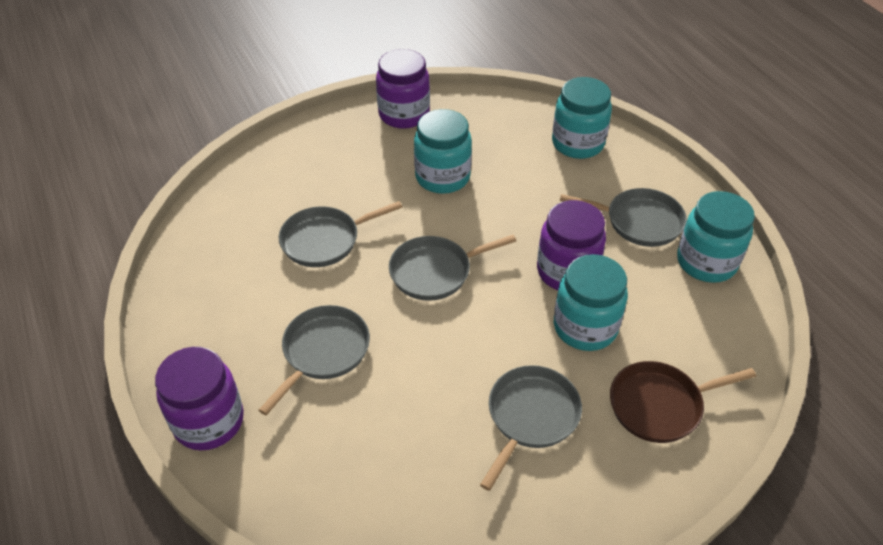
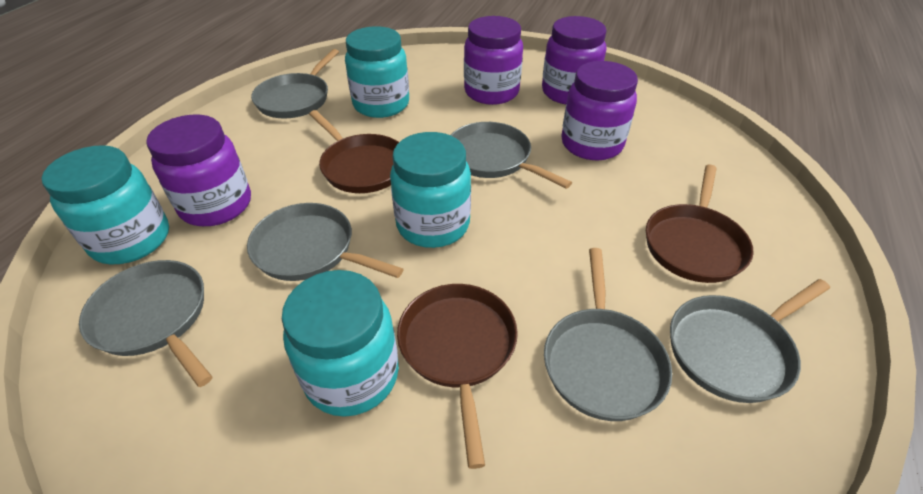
brown pan: [610,361,756,443] = 1 -> [309,110,399,193] [397,284,518,469] [646,165,754,283] = 3
grey pan: [258,305,370,415] [279,201,403,267] [389,235,516,301] [480,365,582,491] [560,188,687,247] = 5 -> [79,260,212,387] [247,203,404,281] [251,49,339,118] [451,122,572,189] [544,248,672,421] [670,279,830,403] = 6
purple jar: [155,347,244,450] [376,49,430,129] [537,200,606,290] = 3 -> [146,115,251,226] [464,16,523,105] [542,16,607,104] [561,61,638,160] = 4

